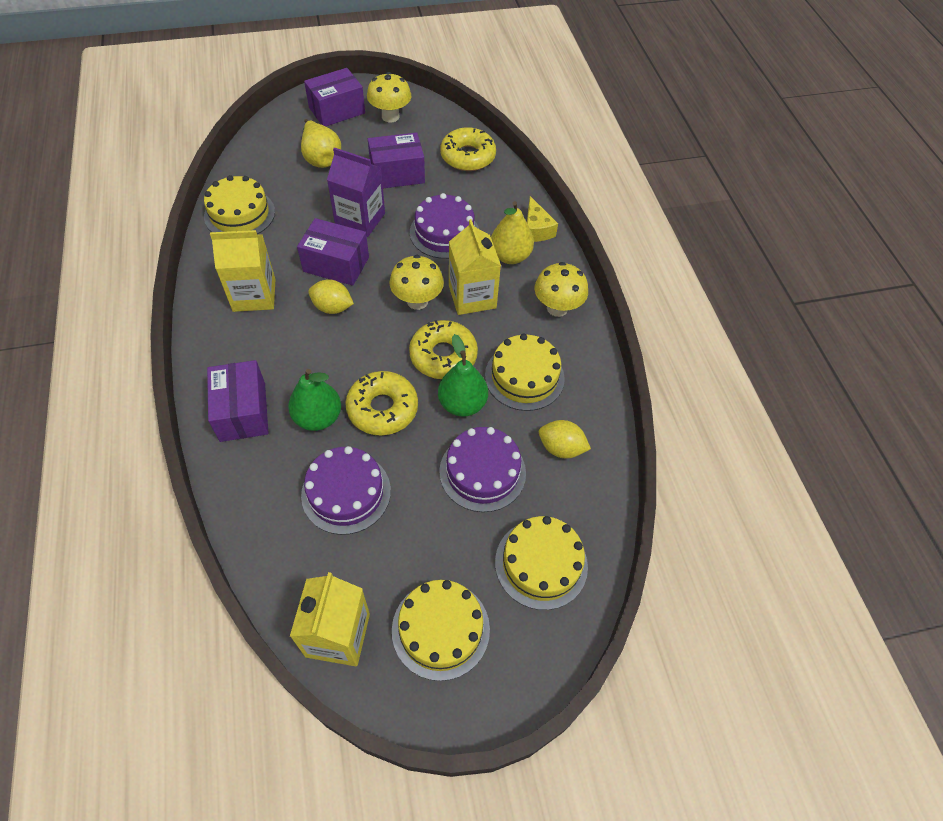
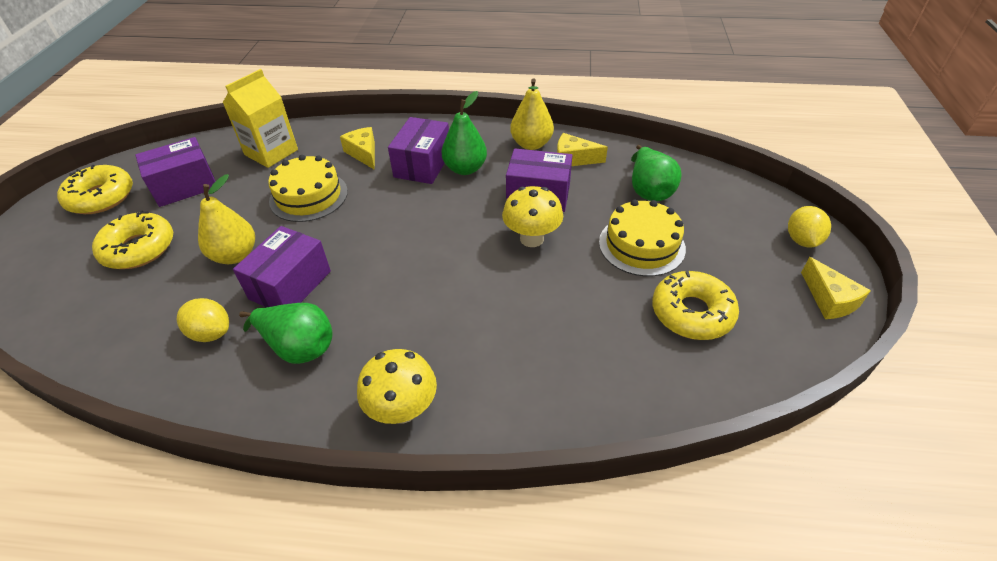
green pear: [288,369,341,431] [438,334,488,417] = 2 -> [239,303,332,364] [442,91,487,175] [631,145,681,201] = 3
purple cake: [301,446,391,535] [410,193,479,259] [439,427,526,512] = 3 -> none = 0
purple carton: [327,147,385,237] = 1 -> none = 0
yellow cake: [204,175,275,234] [392,580,490,681] [485,334,565,411] [495,516,588,610] = 4 -> [268,155,348,222] [599,200,686,276] = 2
yellow carton: [210,230,276,312] [290,572,370,666] [449,219,501,315] = 3 -> [223,69,298,168] = 1
yellow cheese: [527,196,558,242] = 1 -> [340,127,375,170] [557,133,608,166] [801,257,871,319] = 3
yellow mushroom: [367,72,411,122] [389,255,444,310] [534,262,588,317] = 3 -> [357,349,437,424] [502,186,563,247] = 2

